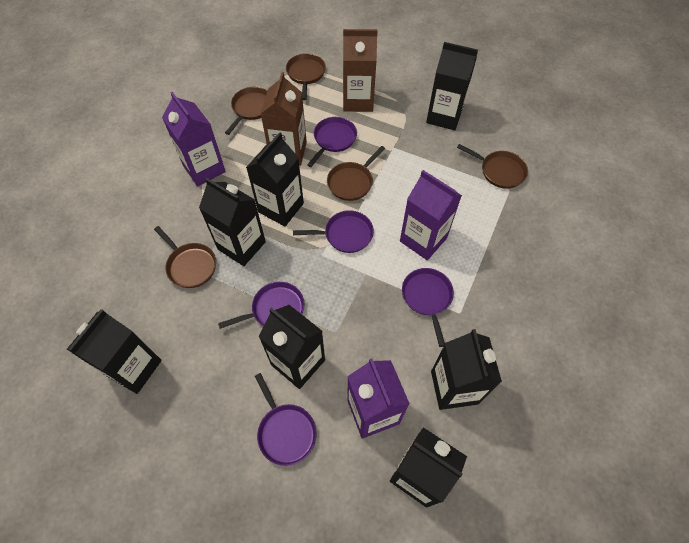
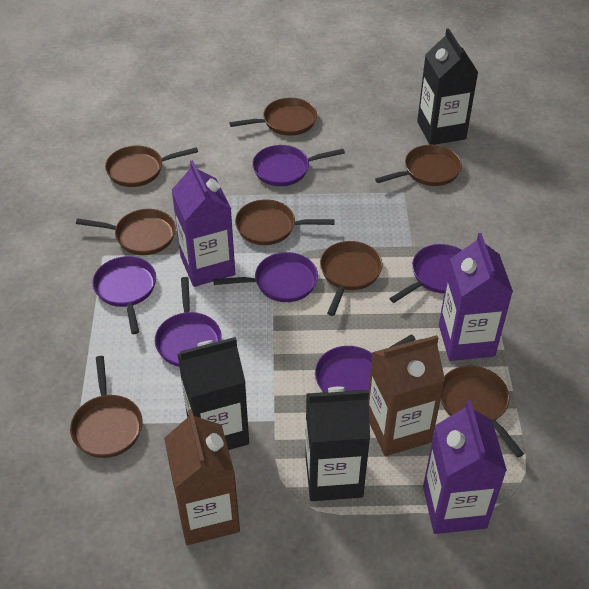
black carton: [67,309,162,394] [199,178,266,266] [246,132,304,226] [258,305,325,389] [390,427,467,507] [426,42,478,130] [431,329,502,410] = 7 -> [177,337,249,450] [305,387,370,501] [417,28,479,145] = 3
brown pan: [154,226,216,288] [225,87,267,135] [286,53,326,100] [327,146,385,201] [457,144,528,189] = 5 -> [70,356,143,458] [76,209,176,255] [105,146,198,187] [229,98,317,136] [235,199,335,245] [320,241,382,316] [375,145,462,186] [441,366,524,457] = 8
purple pan: [218,282,304,329] [255,373,317,466] [293,210,374,253] [307,117,357,167] [402,268,454,347] = 5 -> [93,256,156,334] [155,277,222,367] [213,252,318,302] [252,145,345,186] [315,334,416,392] [389,244,462,303] = 6

